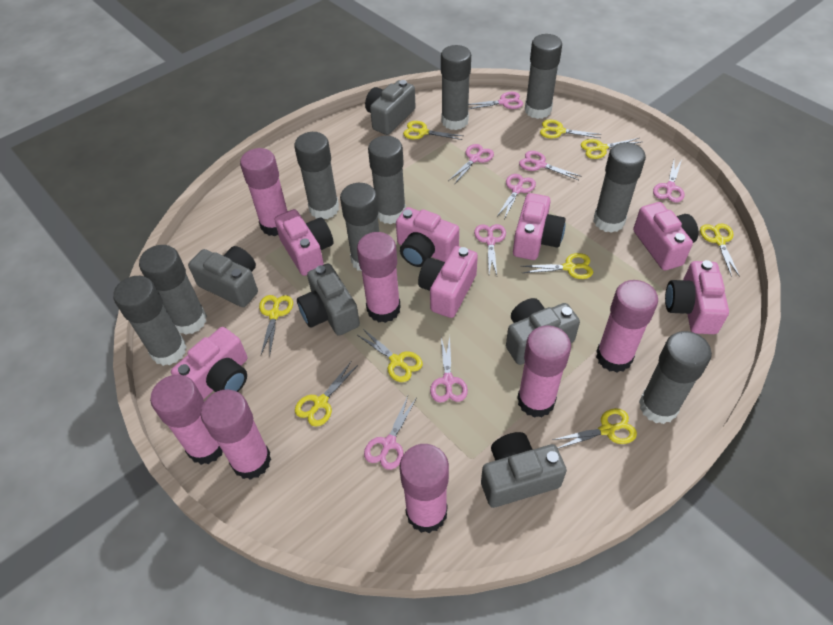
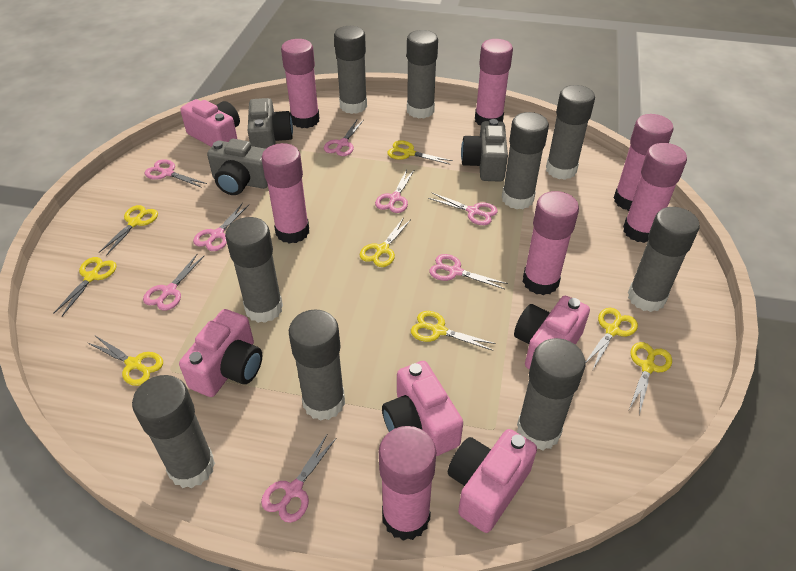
grey camera: [188,246,258,307] [297,263,360,336] [365,80,416,135] [481,432,567,508] [506,298,580,365] = 5 -> [207,139,268,195] [248,98,293,149] [461,119,508,181] = 3
pink camera: [171,327,247,400] [275,209,334,276] [396,207,459,267] [418,246,478,318] [513,193,566,260] [633,202,699,270] [665,260,729,334] = 7 -> [179,309,263,397] [180,99,240,147] [382,361,463,456] [448,429,537,533] [514,296,590,370] = 5
yellow scissors: [259,295,293,355] [295,362,358,427] [356,329,423,382] [403,121,463,140] [521,253,593,279] [540,120,602,139] [552,408,637,448] [581,138,641,159] [700,223,740,277] = 9 -> [53,257,117,316] [88,336,163,386] [99,205,158,256] [360,217,410,267] [387,140,453,165] [411,311,496,351] [586,308,638,369] [629,342,672,415] = 8

